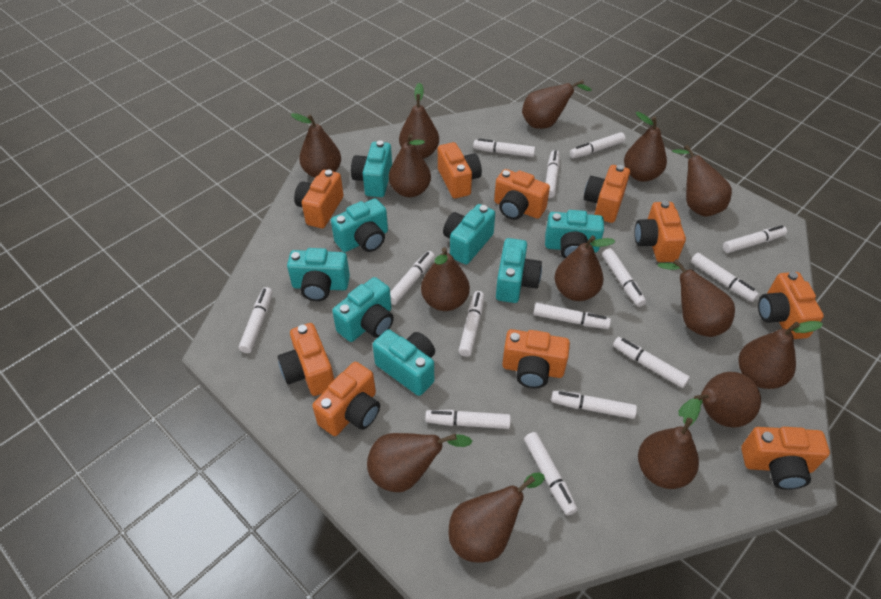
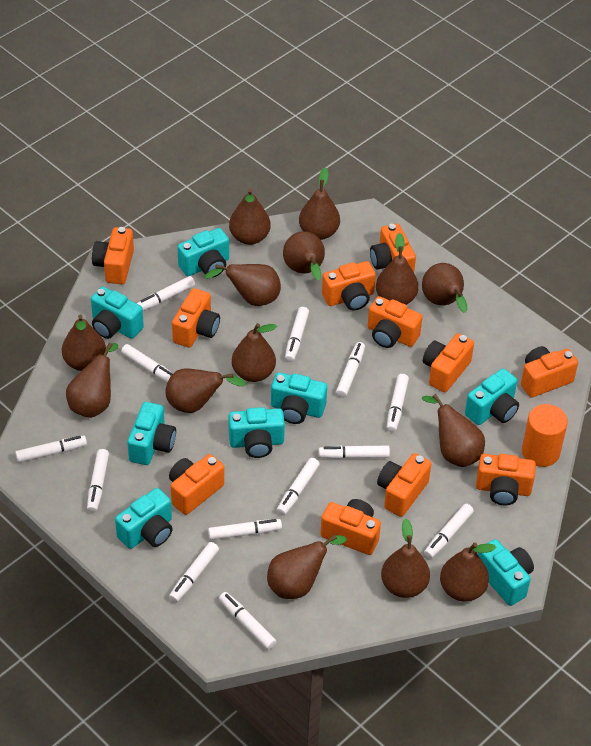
orange camera: [278,323,334,396] [294,170,344,228] [312,362,380,436] [438,142,482,198] [494,169,550,220] [502,329,570,388] [584,165,630,223] [634,201,686,262] [741,427,830,490] [758,272,824,339] = 10 -> [92,227,134,284] [169,454,224,515] [172,288,220,348] [320,499,381,555] [322,261,376,311] [368,296,422,348] [370,223,416,272] [377,453,431,517] [423,333,474,392] [476,454,536,505] [521,346,578,398] = 11
orange cylinder: none = 0 -> [522,404,568,467] = 1
white marker: [239,287,273,353] [390,251,435,305] [425,410,511,429] [459,291,484,357] [473,138,535,157] [524,432,577,516] [534,303,611,329] [545,150,560,198] [551,391,637,419] [570,132,625,158] [602,248,646,307] [613,337,690,388] [691,253,759,302] [723,225,787,253] = 14 -> [15,436,87,463] [87,449,109,513] [121,344,173,382] [136,276,195,311] [169,542,219,603] [208,519,282,540] [219,592,277,650] [277,458,320,515] [285,307,309,362] [319,446,390,459] [336,342,365,398] [386,374,409,432] [424,504,474,559] = 13

